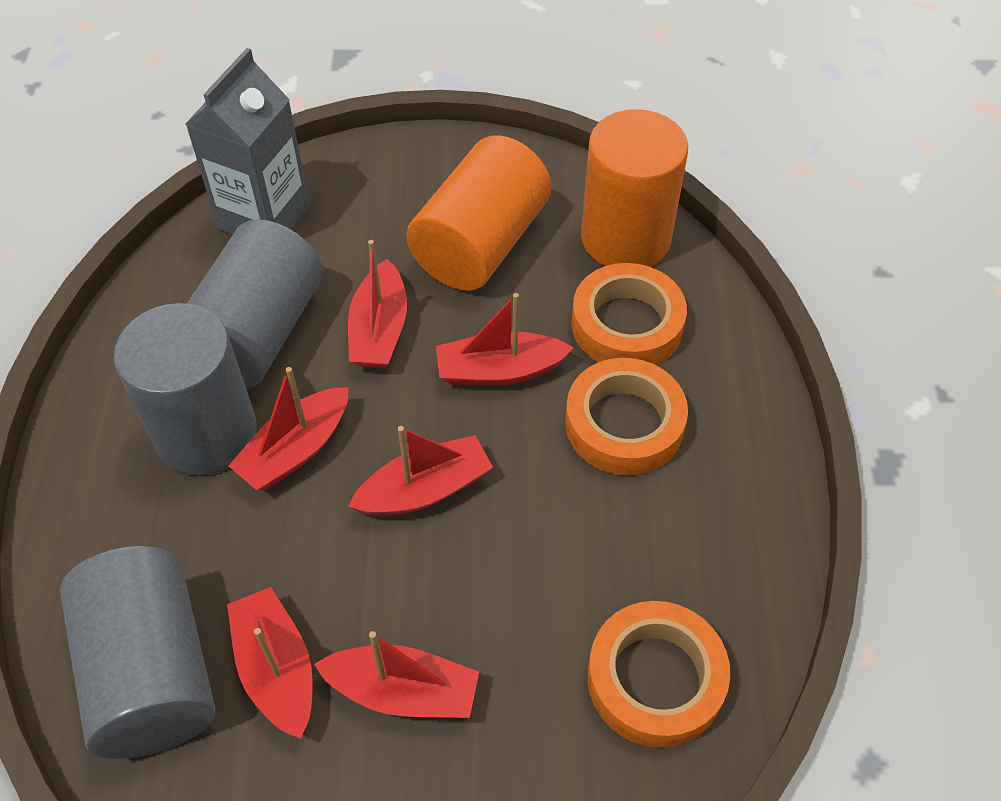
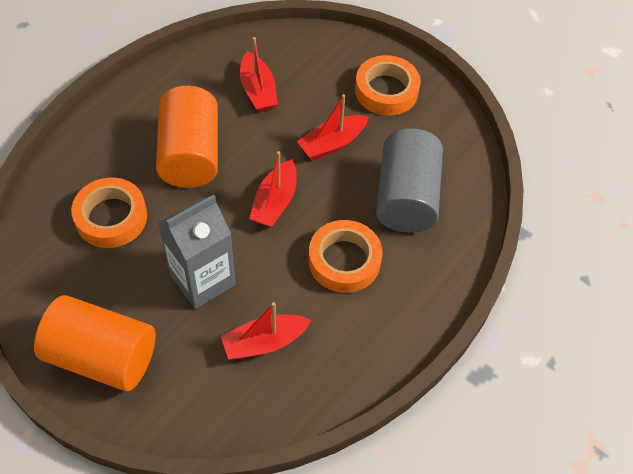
grey cylinder: [60,546,215,759] [114,303,257,476] [187,219,323,388] = 3 -> [376,128,443,233] = 1
red boat: [227,587,313,739] [228,367,349,490] [314,631,479,718] [348,240,407,368] [348,426,493,517] [436,293,573,386] = 6 -> [221,302,311,359] [240,37,278,112] [249,151,297,227] [297,94,369,160] = 4

